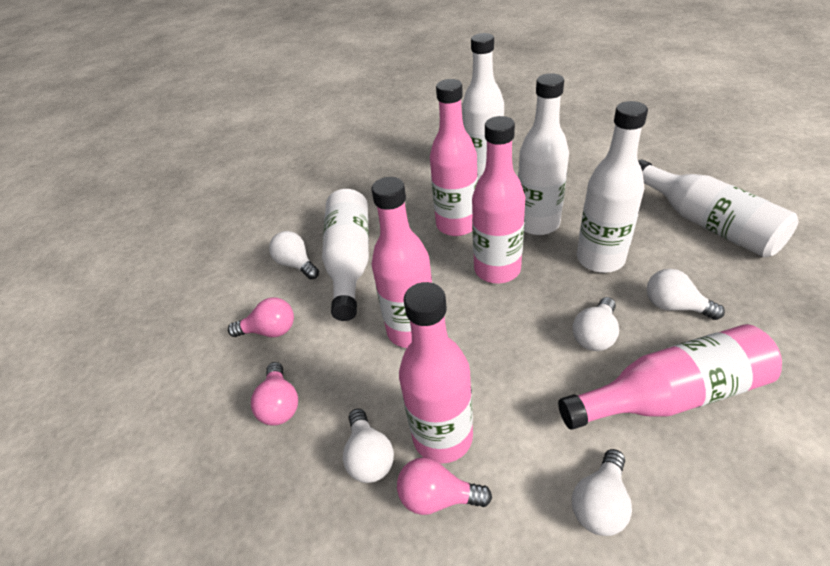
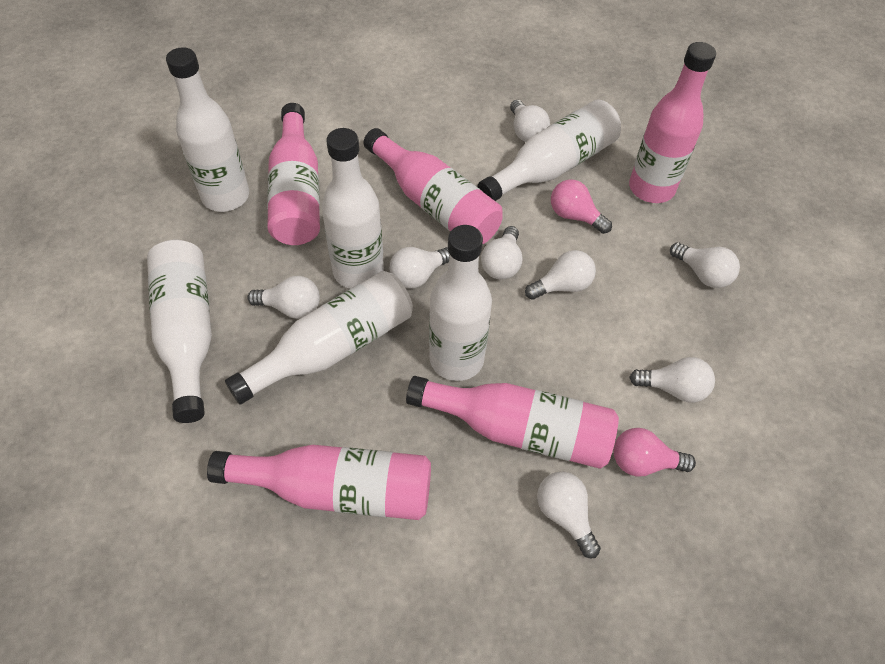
pink light bulb: [228,297,294,337] [251,362,298,426] [397,457,492,515] = 3 -> [551,179,612,234] [614,428,696,476] = 2
white bottle: [322,189,369,321] [462,33,504,180] [518,73,569,235] [577,101,648,273] [638,159,799,258] = 5 -> [147,240,212,423] [166,47,249,212] [225,271,413,405] [322,128,384,289] [429,225,492,381] [478,99,621,201] = 6
white light bulb: [269,231,319,280] [343,409,394,483] [572,449,632,536] [573,297,619,351] [647,269,725,320] = 5 -> [247,276,320,319] [389,247,450,289] [481,226,523,279] [510,100,550,142] [525,250,596,300] [537,472,601,558] [629,357,715,402] [670,242,740,288] = 8

